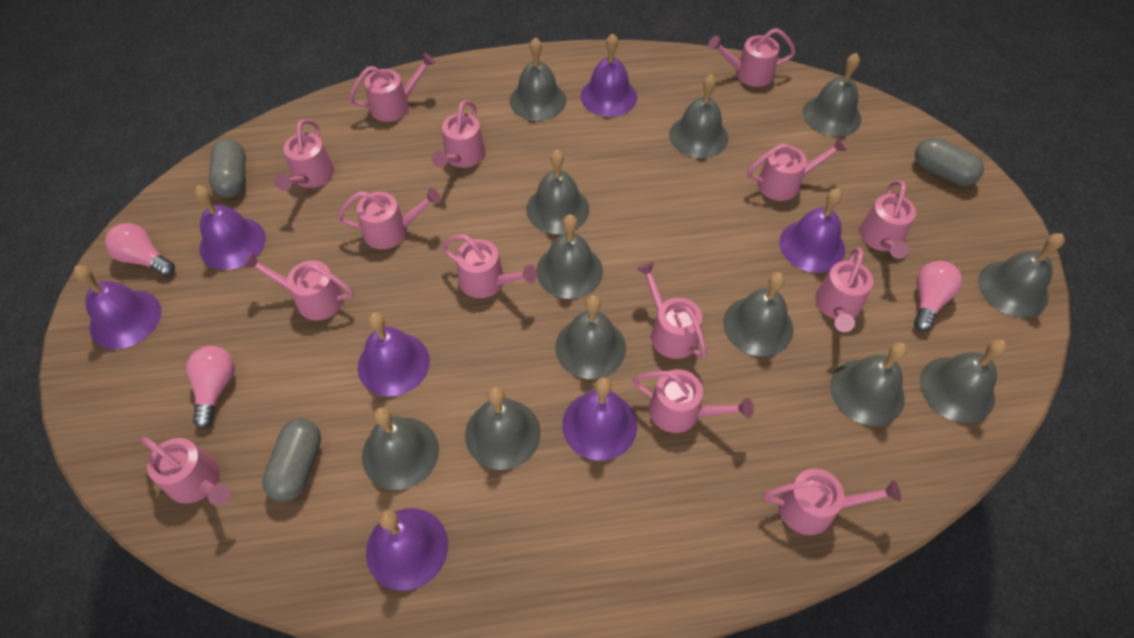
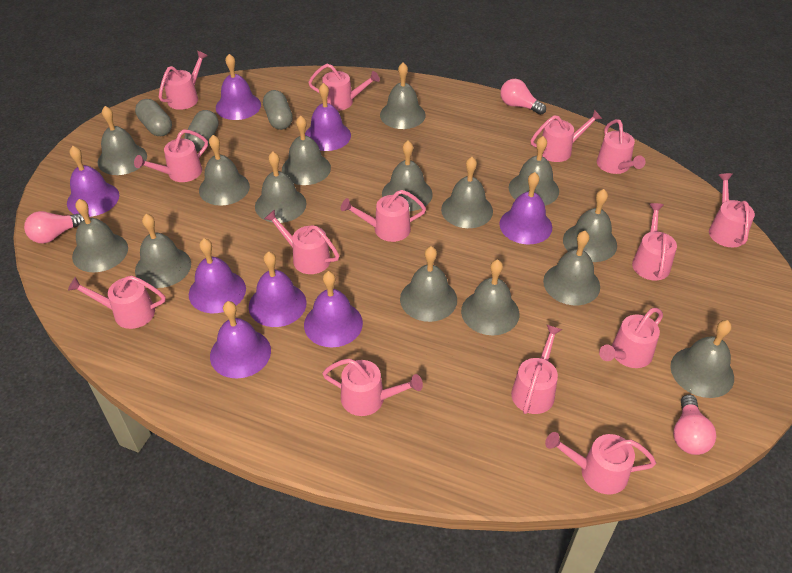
grey bell: [362,407,439,490] [465,387,541,470] [510,37,567,121] [527,150,589,234] [537,215,603,299] [555,295,626,379] [669,74,729,158] [723,272,793,356] [803,53,861,137] [830,342,907,426] [920,339,1007,423] [978,233,1065,317] = 12 -> [72,199,128,272] [98,106,147,175] [135,214,191,288] [199,135,250,206] [255,152,307,223] [282,115,331,185] [380,62,426,129] [382,141,433,211] [400,246,457,322] [441,157,493,228] [461,259,519,335] [509,136,559,206] [543,231,600,305] [563,189,617,262] [670,320,734,398] = 15
purple bell: [73,265,161,349] [194,186,266,270] [358,313,430,396] [366,508,448,591] [562,378,637,461] [580,33,637,117] [779,188,845,273] = 7 -> [67,146,119,217] [189,238,246,313] [210,301,271,378] [216,54,261,120] [249,251,307,327] [304,271,363,347] [305,83,351,151] [499,172,552,244] = 8

